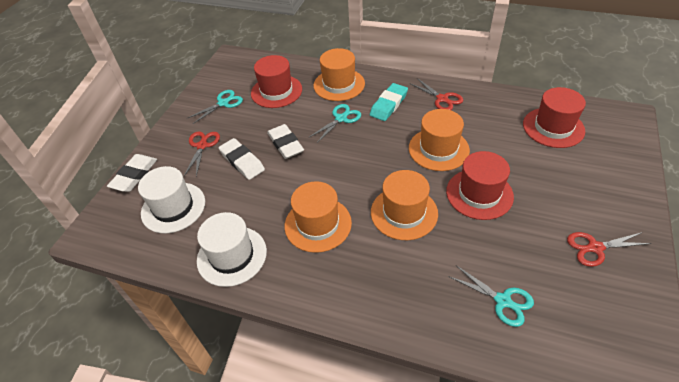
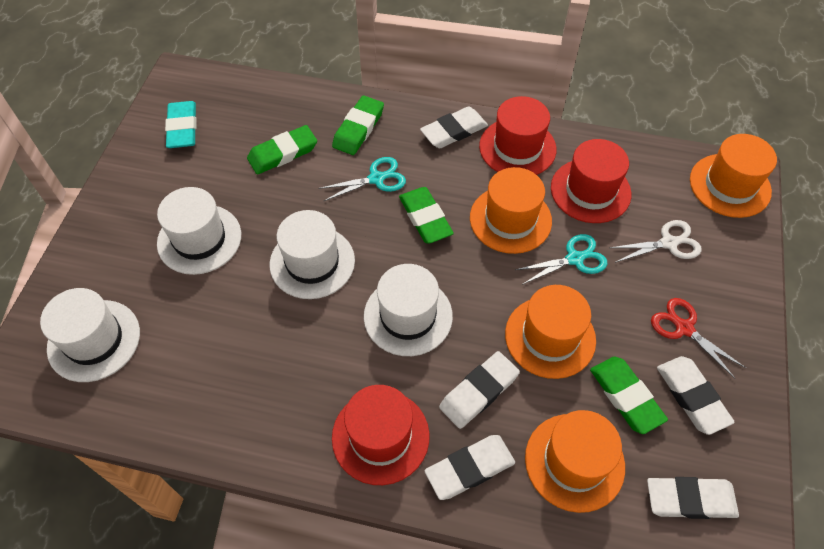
green eraser: none = 0 -> [247,125,317,174] [332,96,384,155] [399,187,454,244] [590,357,668,434] = 4
red scissors: [184,132,220,176] [410,78,463,110] [567,232,652,267] = 3 -> [651,298,746,379] = 1
turquoise scissors: [188,90,243,124] [308,104,361,143] [448,266,534,327] = 3 -> [318,157,406,201] [515,234,607,285] = 2
white eraser: [107,154,157,192] [219,138,265,180] [267,124,304,159] = 3 -> [420,106,488,148] [425,435,515,500] [439,351,520,429] [647,477,739,519] [657,356,735,435] = 5
white hat: [138,166,205,233] [197,212,267,287] = 2 -> [40,288,140,382] [157,187,241,275] [270,210,355,299] [364,264,453,356] = 4
white scissors: none = 0 -> [609,220,702,263] = 1

